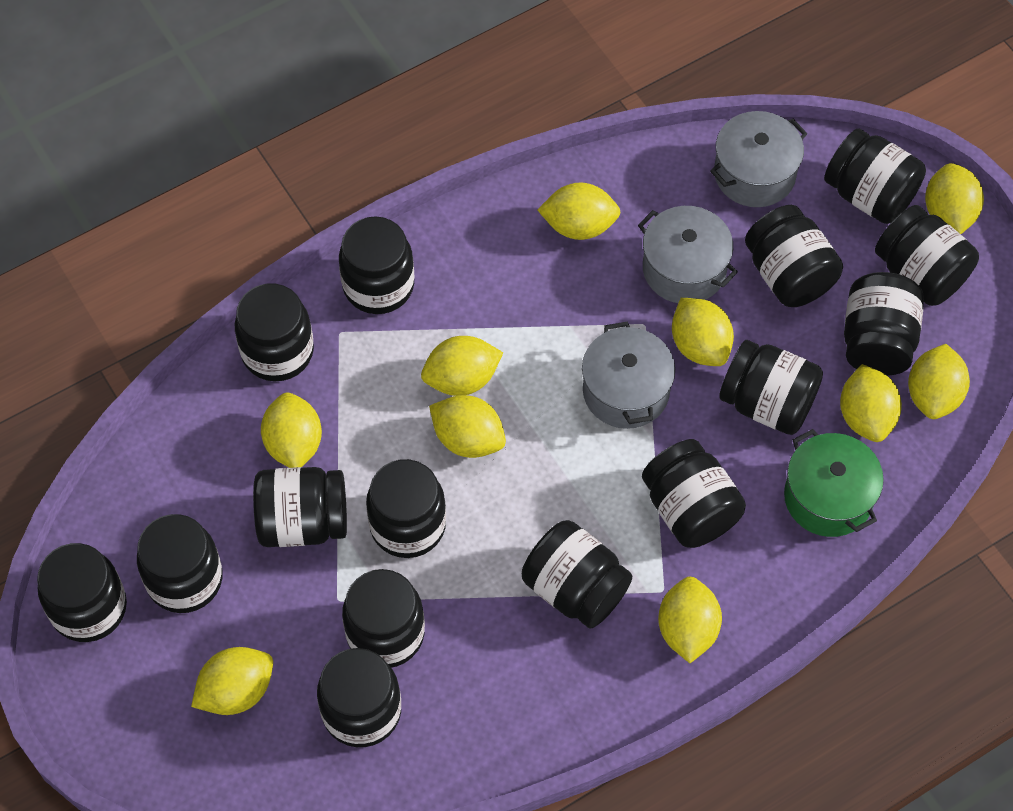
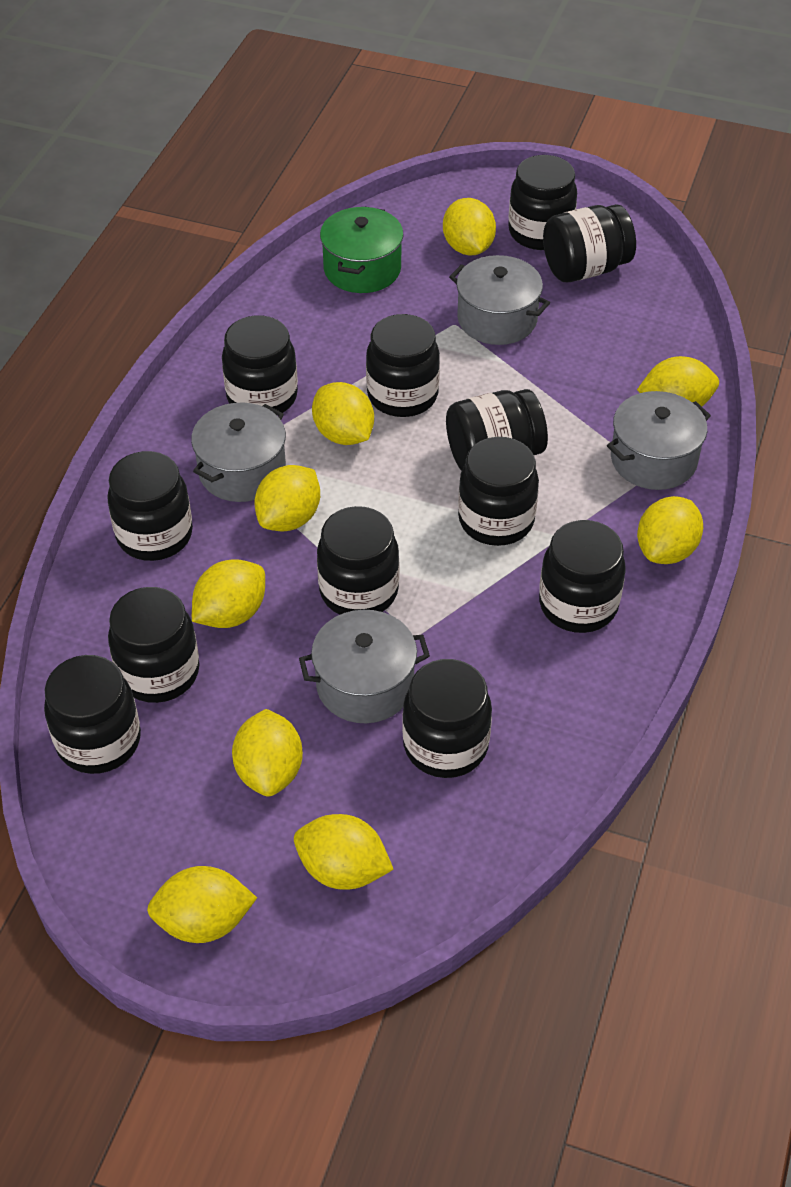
black jar: [37,543,127,642] [137,514,223,613] [235,284,314,381] [253,467,347,547] [317,648,401,747] [339,216,414,314] [342,569,425,668] [366,459,446,558] [522,520,632,629] [642,439,746,548] [719,340,823,435] [745,205,843,307] [824,129,926,224] [844,272,924,376] [875,205,979,306] = 15 -> [44,655,141,774] [107,451,193,561] [108,587,199,703] [222,315,298,413] [317,506,399,615] [366,314,440,417] [402,659,492,778] [446,389,548,471] [458,437,539,546] [508,155,577,250] [539,520,626,633] [543,204,636,282] = 12
grey pot: [582,322,675,429] [638,206,738,303] [710,111,807,207] = 3 -> [191,402,286,502] [299,610,430,723] [449,255,550,345] [607,391,711,490] = 4
yellow lemon: [191,647,273,715] [261,393,322,468] [421,336,503,396] [429,395,506,458] [538,183,621,240] [658,577,722,663] [672,298,734,366] [840,364,902,442] [908,344,970,419] [925,163,984,234] = 10 -> [147,866,257,943] [192,559,265,628] [232,709,303,796] [255,465,320,531] [294,814,394,890] [312,382,374,445] [443,198,496,255] [637,356,719,406] [637,496,703,564] = 9

